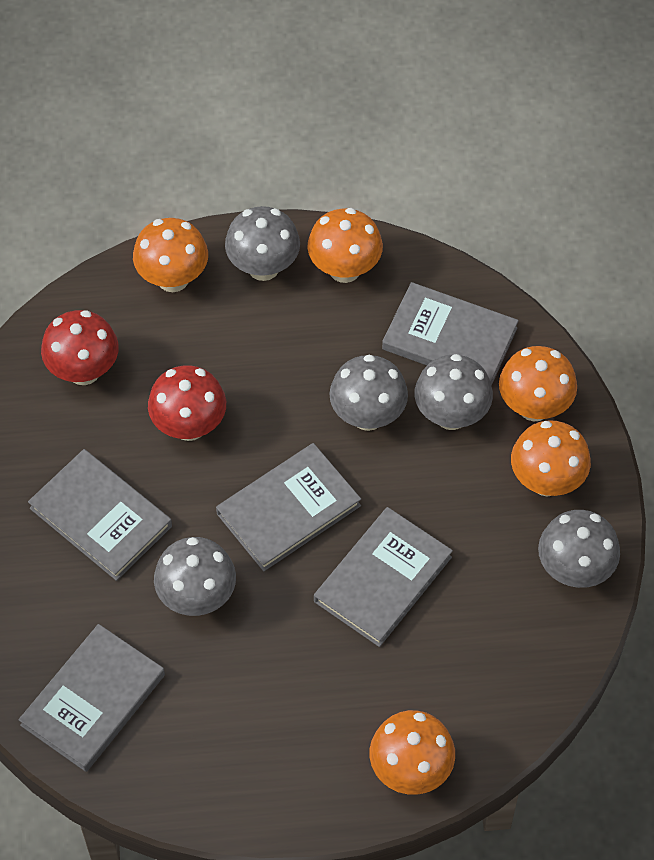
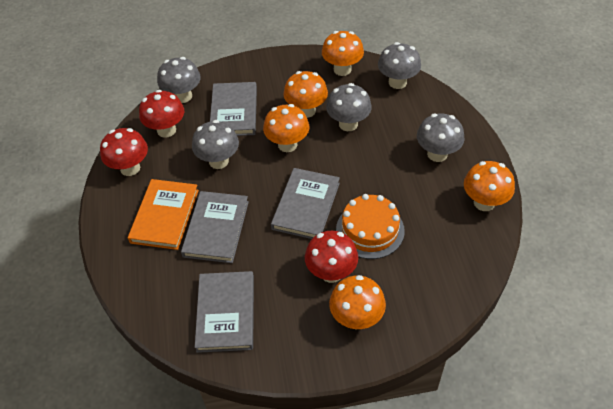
grey book: [18,624,165,772] [28,449,172,581] [216,443,361,571] [314,507,453,647] [382,282,519,386] = 5 -> [181,191,249,263] [195,271,254,353] [210,82,257,136] [271,168,340,239] = 4
orange book: none = 0 -> [128,179,199,250] = 1
orange cake: none = 0 -> [336,194,405,259] = 1
red mushroom: [41,310,119,385] [148,365,226,441] = 2 -> [100,128,148,176] [139,90,184,138] [305,231,358,283] = 3

